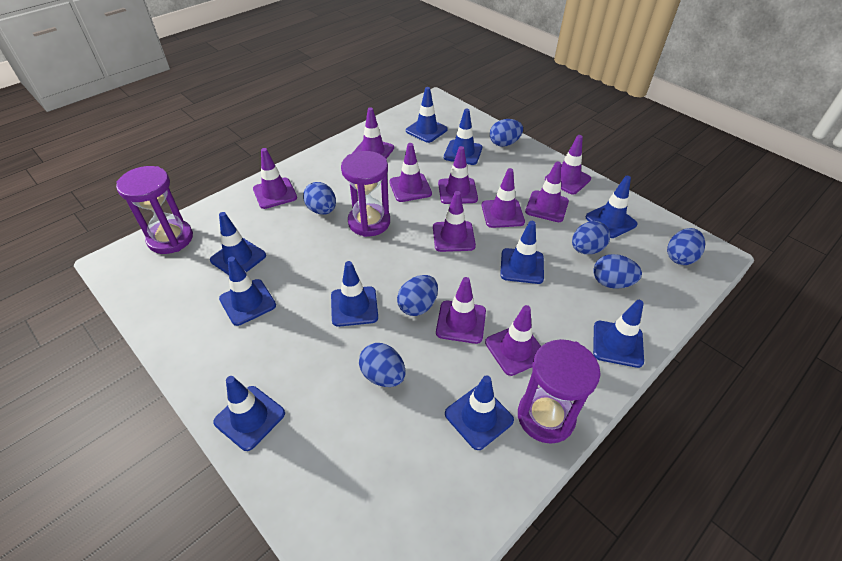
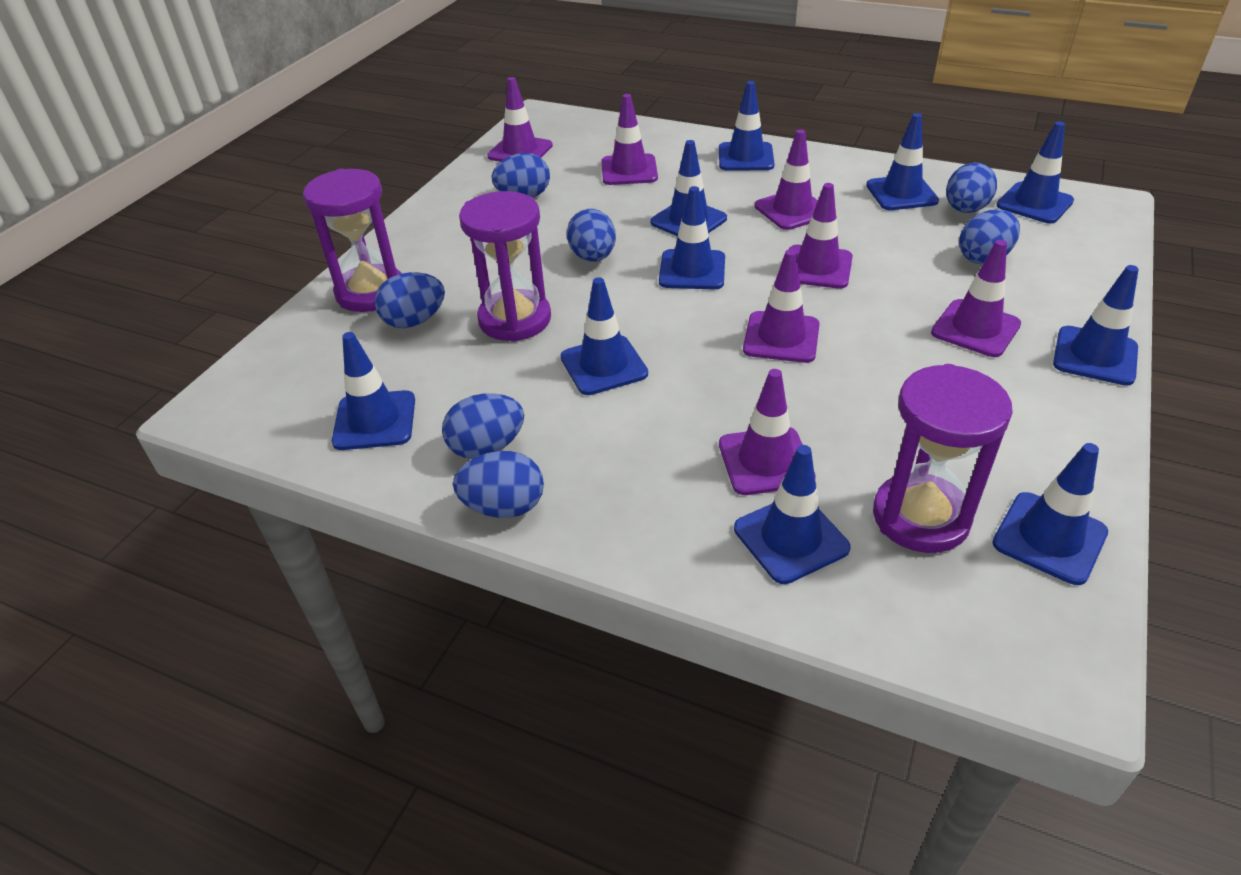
purple traffic cone: [253,148,297,209] [353,107,394,159] [389,143,432,202] [433,191,476,252] [436,277,486,344] [438,146,478,204] [482,168,525,228] [485,305,541,376] [525,161,569,222] [545,135,591,195] = 10 -> [487,77,553,162] [602,94,658,185] [719,369,816,495] [743,249,820,363] [755,129,818,230] [788,183,853,289] [931,240,1021,357] = 7

